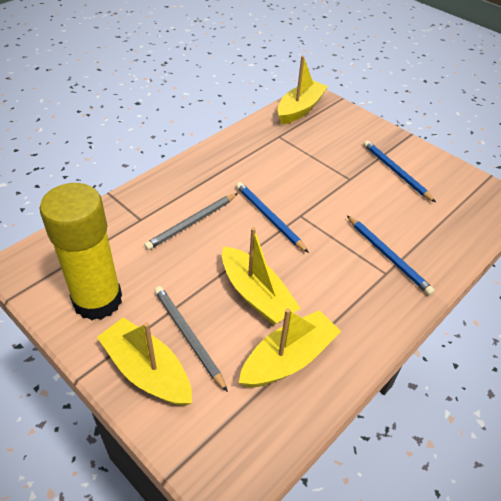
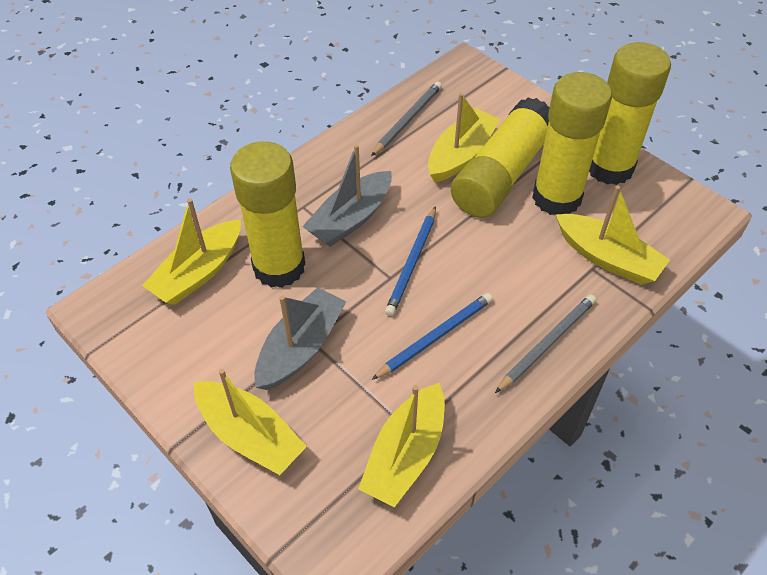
blue pencil: [236,182,309,253] [347,215,435,295] [364,140,436,202] = 3 -> [371,293,493,380] [385,206,436,316] = 2
grey boat: none = 0 -> [254,287,346,390] [302,144,392,247] = 2
yellow boat: [97,318,192,406] [222,227,301,325] [239,308,341,387] [277,56,328,124] = 4 -> [142,199,241,305] [194,369,307,475] [358,383,445,507] [428,93,501,183] [556,185,670,285] = 5
yellow glue stick: [40,183,122,320] = 1 -> [230,141,305,288] [451,97,550,218] [532,72,612,215] [589,42,671,185] = 4

